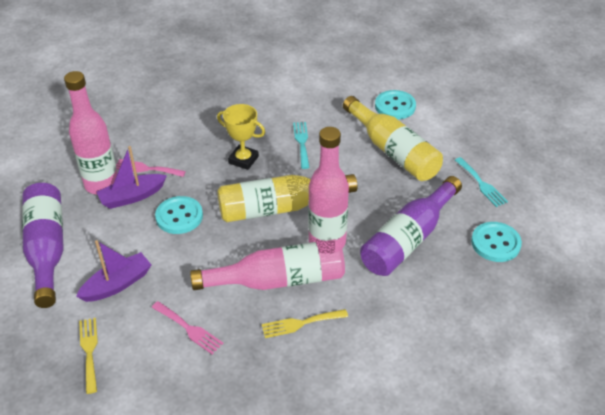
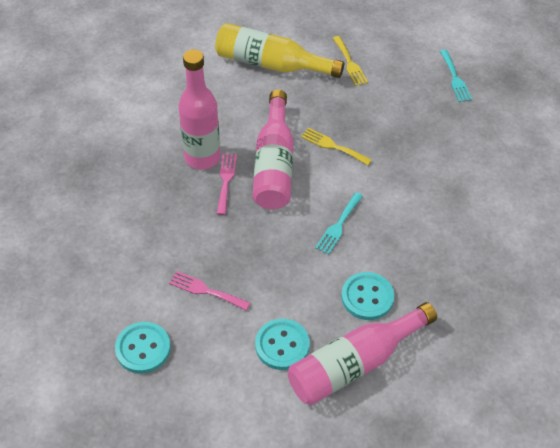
purple boat: [76,240,151,302] [97,146,167,209] = 2 -> none = 0
purple bottle: [22,183,64,308] [360,176,462,276] = 2 -> none = 0
yellow bottle: [217,174,357,222] [343,96,443,181] = 2 -> [215,23,344,78] = 1
yellow trophy: [217,104,265,170] = 1 -> none = 0

